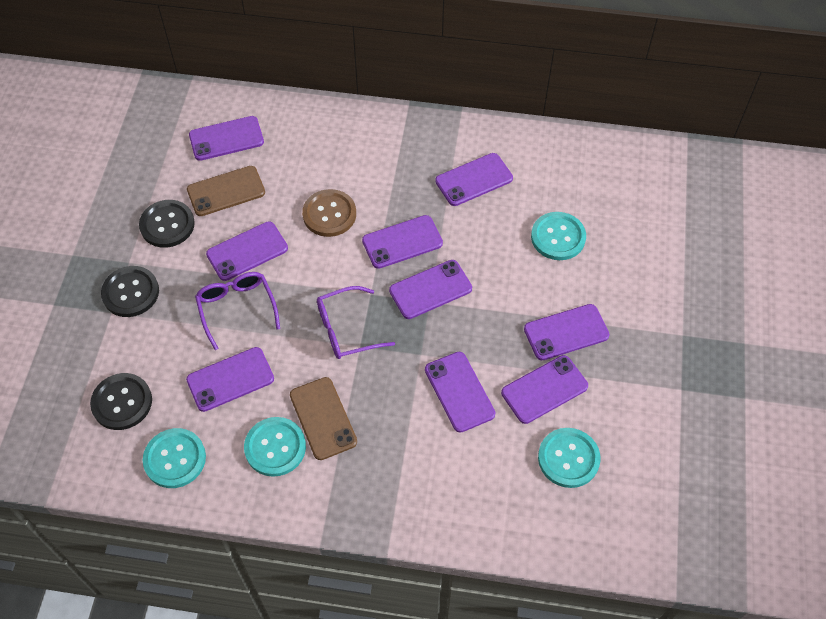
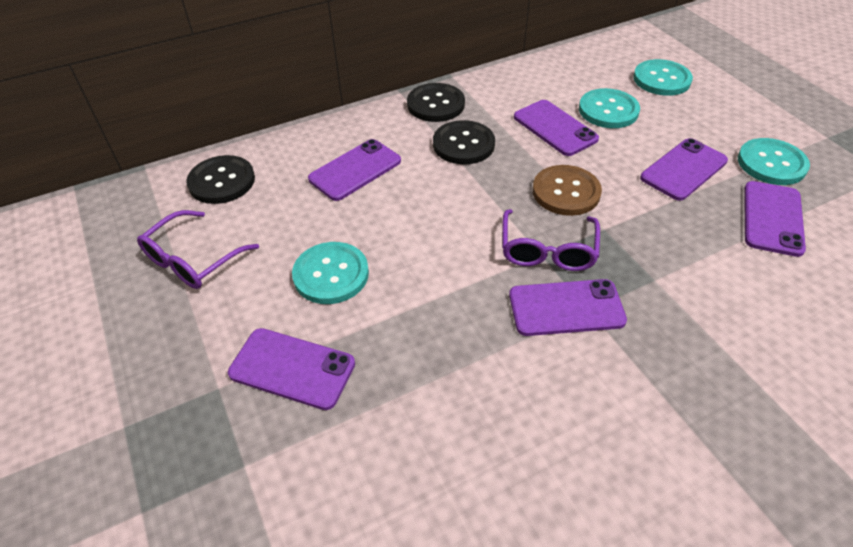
brown phone: [187,166,265,216] [290,377,357,460] = 2 -> none = 0
purple phone: [186,347,274,412] [189,116,264,161] [206,221,288,281] [362,215,443,269] [389,260,472,319] [425,352,495,433] [435,153,513,206] [501,355,588,424] [524,304,610,360] = 9 -> [228,328,355,410] [308,139,401,201] [509,279,627,336] [514,100,599,156] [640,138,728,201] [744,181,806,257] = 6

